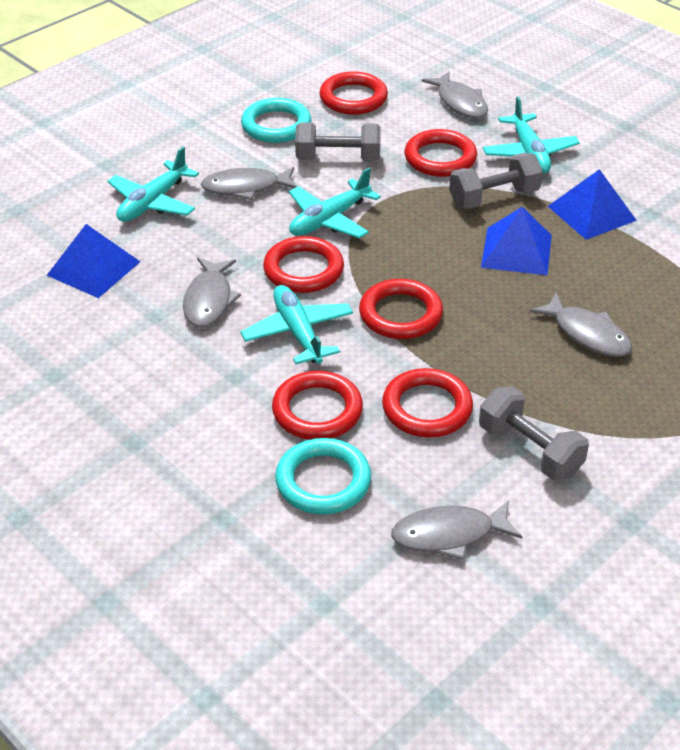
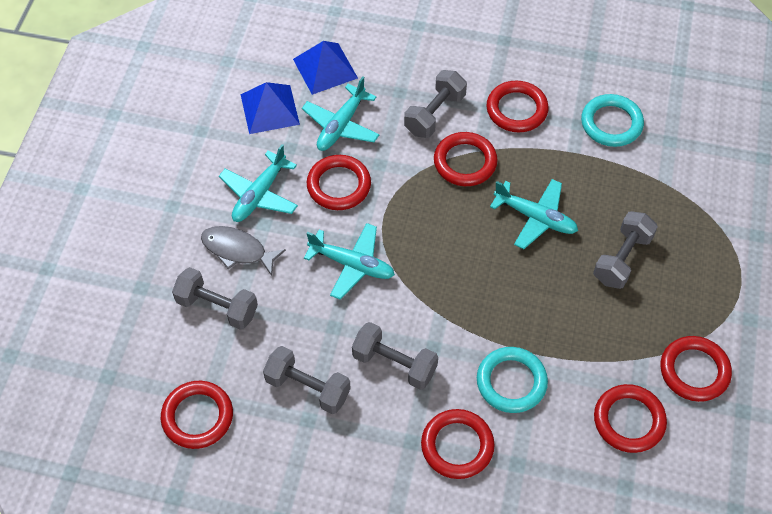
blue pyramid: [47,224,140,298] [481,207,552,275] [548,169,637,240] = 3 -> [241,82,300,134] [293,41,358,95] = 2
grey dumbbell: [295,122,381,161] [449,153,543,209] [479,386,589,481] = 3 -> [172,267,258,330] [263,346,351,414] [352,322,438,390] [404,70,467,138] [593,211,658,289] = 5
grey fish: [183,258,241,328] [201,167,297,200] [391,500,522,560] [422,71,488,119] [529,293,632,357] = 5 -> [201,226,286,276] = 1
red ring: [263,236,344,293] [272,371,363,440] [319,71,388,115] [359,279,443,339] [382,368,473,437] [405,129,477,177] = 6 -> [161,381,233,449] [307,155,371,210] [421,409,495,479] [434,132,498,186] [487,81,549,132] [594,384,667,453] [660,336,732,402] = 7

